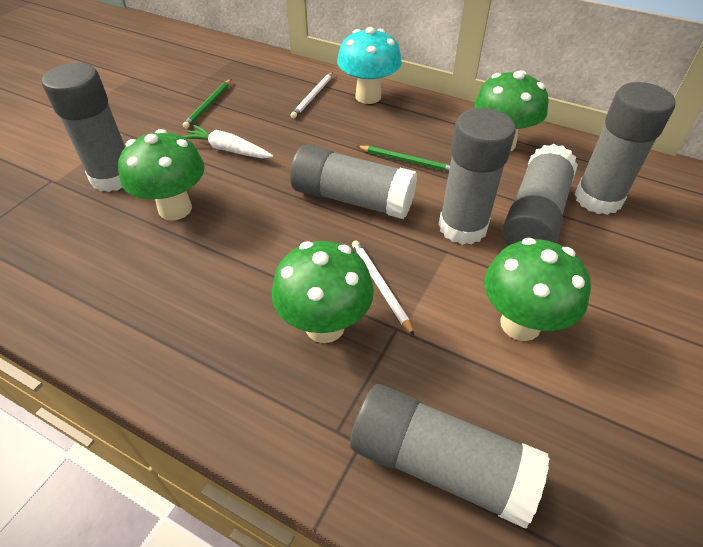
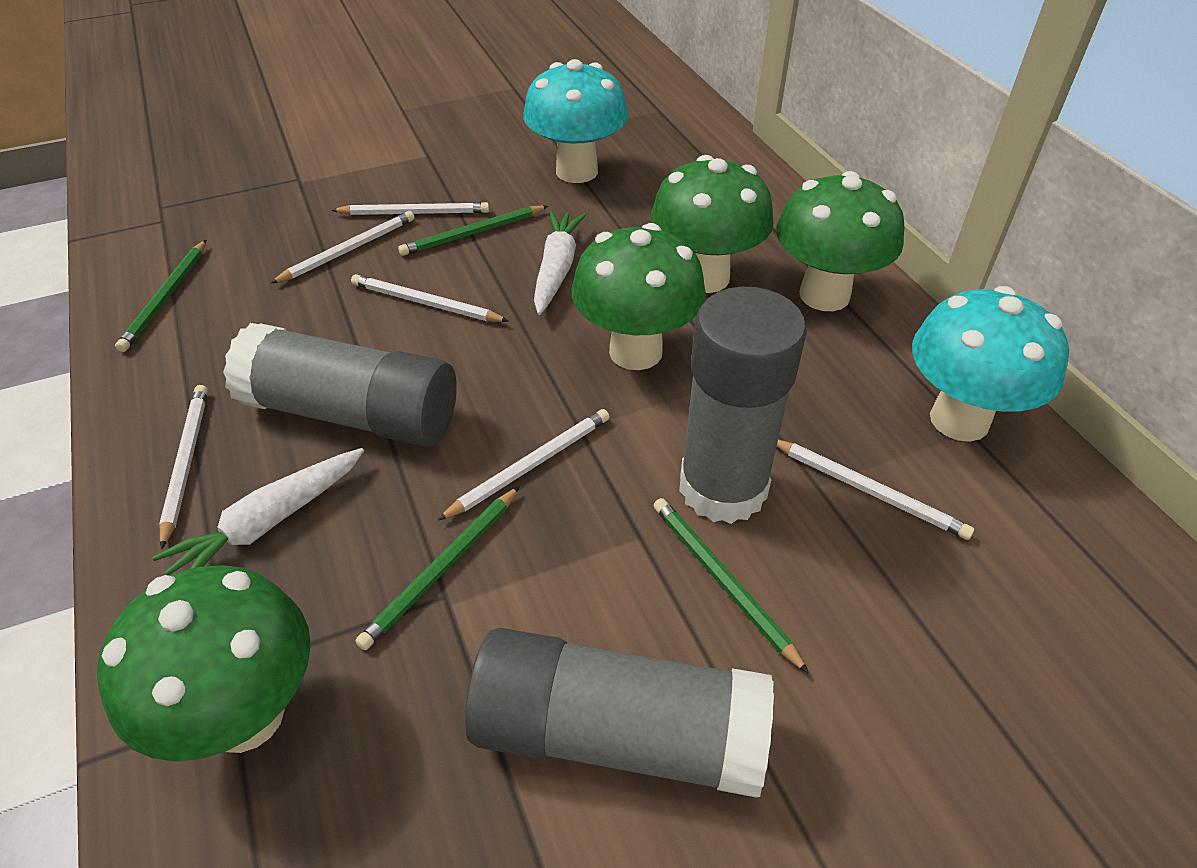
green pencil: [182,79,231,128] [357,146,450,172] = 2 -> [115,240,206,352] [355,486,520,650] [398,205,548,256] [653,498,809,674] = 4
grey glue stick: [42,63,125,192] [290,144,417,219] [350,384,550,529] [438,108,516,245] [502,144,578,246] [574,82,676,215] = 6 -> [223,323,457,447] [465,628,774,798] [679,287,807,524] = 3
turquoise mushroom: [337,27,402,104] = 1 -> [524,59,628,183] [912,286,1069,442] = 2
white carrot: [183,125,273,158] = 1 -> [152,448,364,575] [534,211,586,315] = 2
white pencil: [290,72,333,118] [352,240,414,335] = 2 -> [159,385,208,550] [270,211,415,284] [331,202,489,215] [351,274,508,322] [438,409,609,520] [777,440,974,540] = 6

